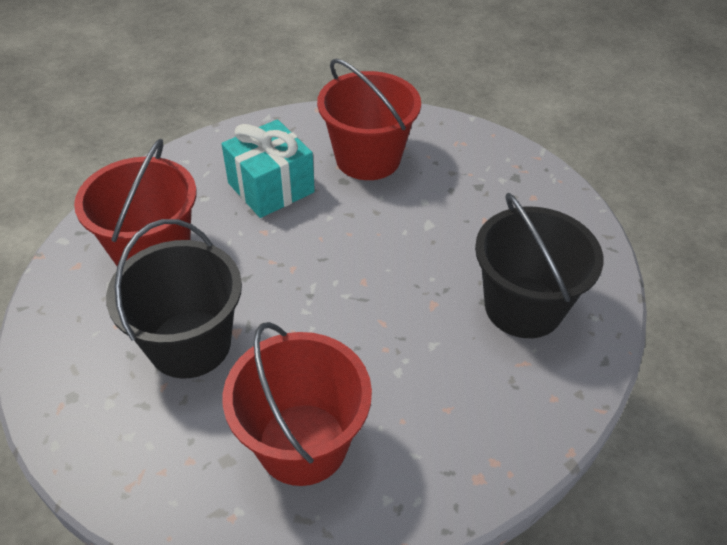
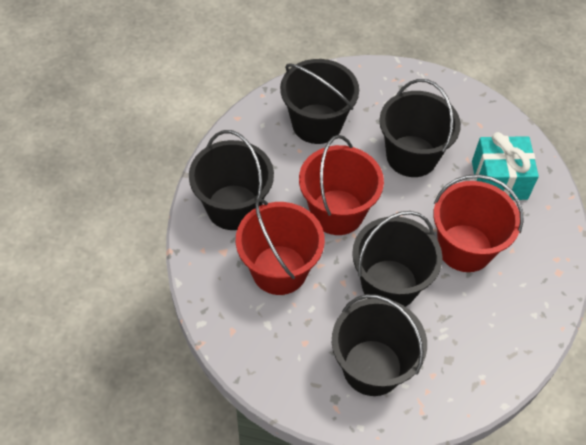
black bucket: [106,219,242,379] [475,193,604,338] = 2 -> [189,130,274,230] [280,59,359,144] [332,294,427,396] [352,211,442,307] [379,79,461,177] = 5

